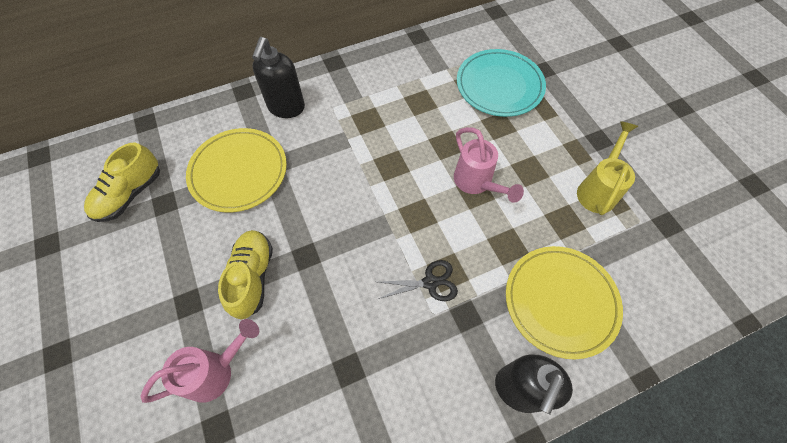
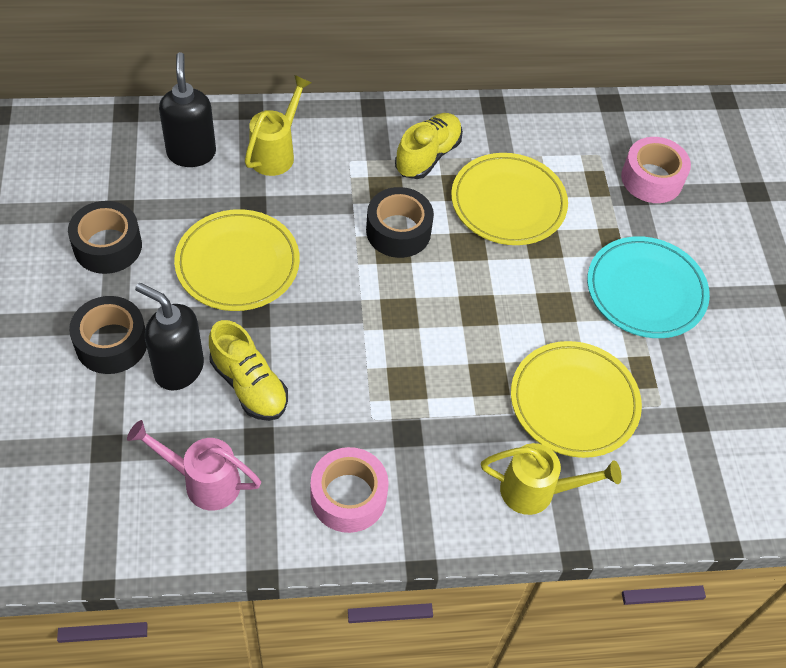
black scissors: [378,260,458,301] = 1 -> none = 0
black tape: none = 0 -> [68,201,142,274] [69,296,147,374] [366,187,434,258] = 3
pink tape: none = 0 -> [311,447,389,533] [621,137,691,203] = 2
pink watering can: [140,319,259,403] [454,127,524,203] = 2 -> [127,420,261,510] = 1
yellow plate: [186,128,287,212] [506,246,623,359] = 2 -> [174,209,300,311] [451,153,568,245] [511,341,642,458] = 3
yellow watering can: [577,121,638,215] = 1 -> [245,75,311,176] [481,443,621,515] = 2

